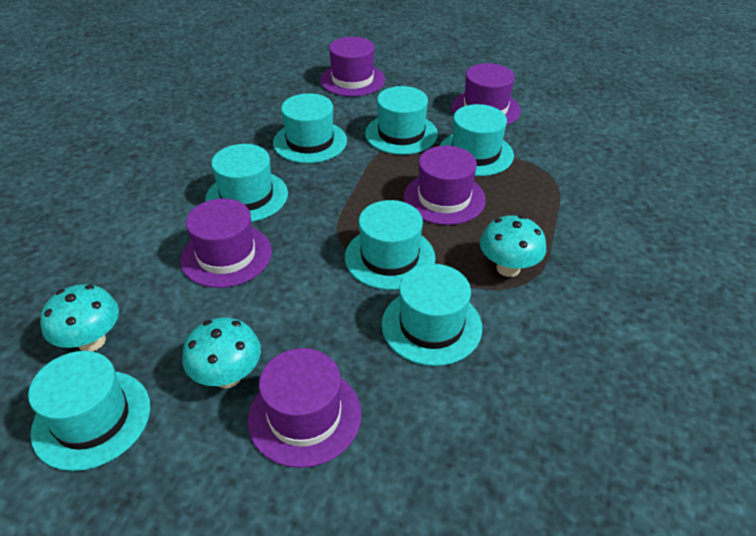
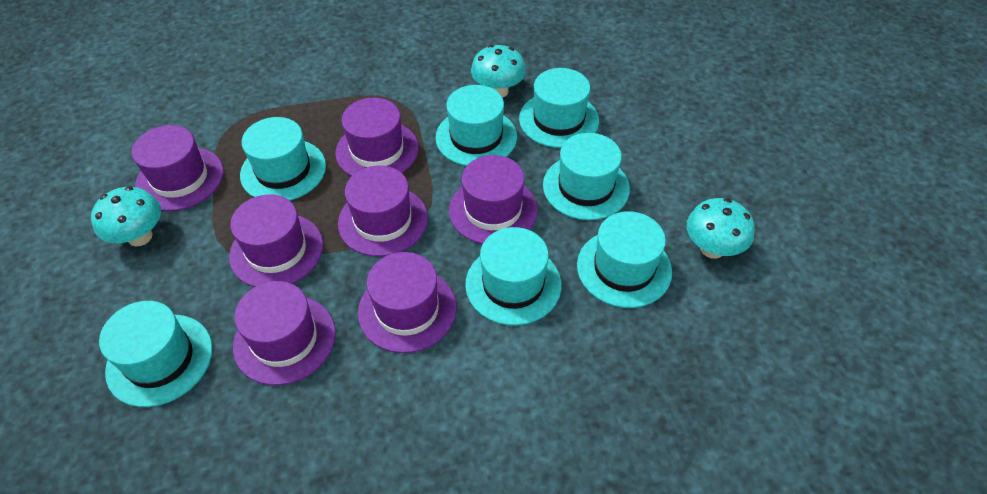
purple hat: [180,198,272,288] [248,348,362,468] [320,37,385,97] [403,146,486,225] [451,63,521,125] = 5 -> [132,125,224,211] [229,194,323,287] [233,281,336,385] [335,98,419,176] [338,165,428,257] [358,252,457,353] [449,155,538,244] = 7

